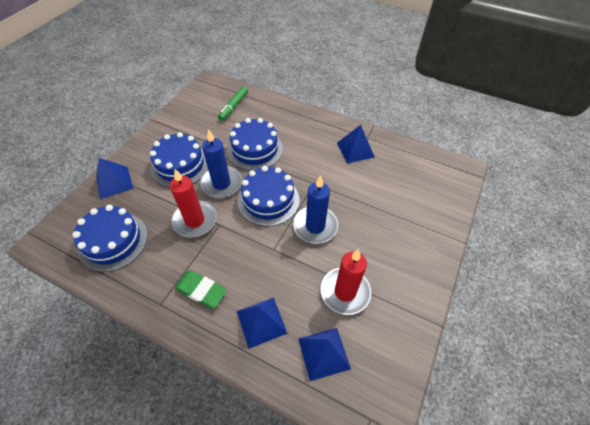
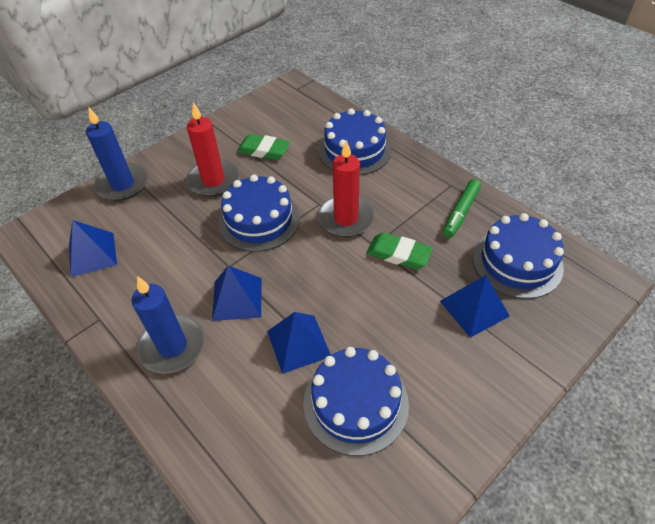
green eraser: [175,270,227,308] = 1 -> [237,134,290,160] [367,232,433,269] = 2

